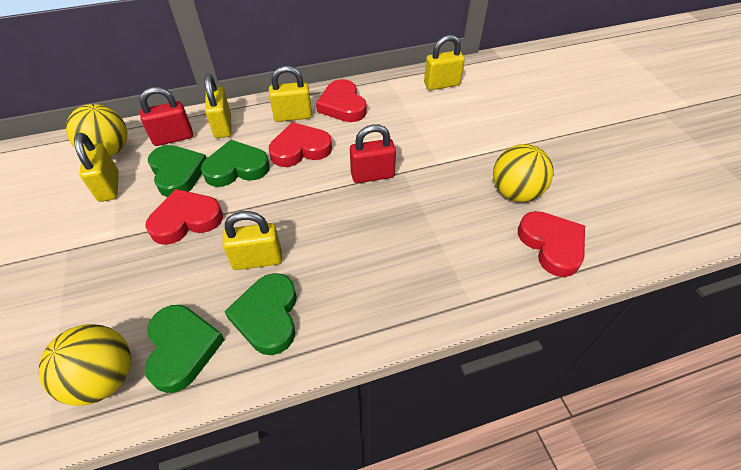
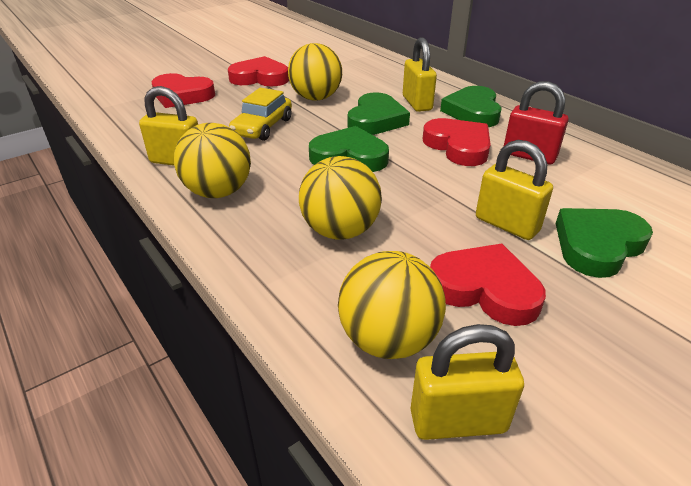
red padlock: [139,87,193,146] [350,124,396,183] = 2 -> [503,81,568,164] = 1
yellow ball: [39,324,131,406] [66,104,127,157] [493,144,554,202] = 3 -> [174,123,251,198] [288,43,342,101] [299,156,382,240] [338,251,446,359] = 4
yellow car: none = 0 -> [229,88,292,141] = 1
yellow padlock: [74,133,119,202] [205,74,231,138] [222,211,282,270] [269,66,312,122] [424,35,465,90] = 5 -> [139,86,198,166] [403,37,437,112] [410,324,524,440] [476,140,553,240] = 4

